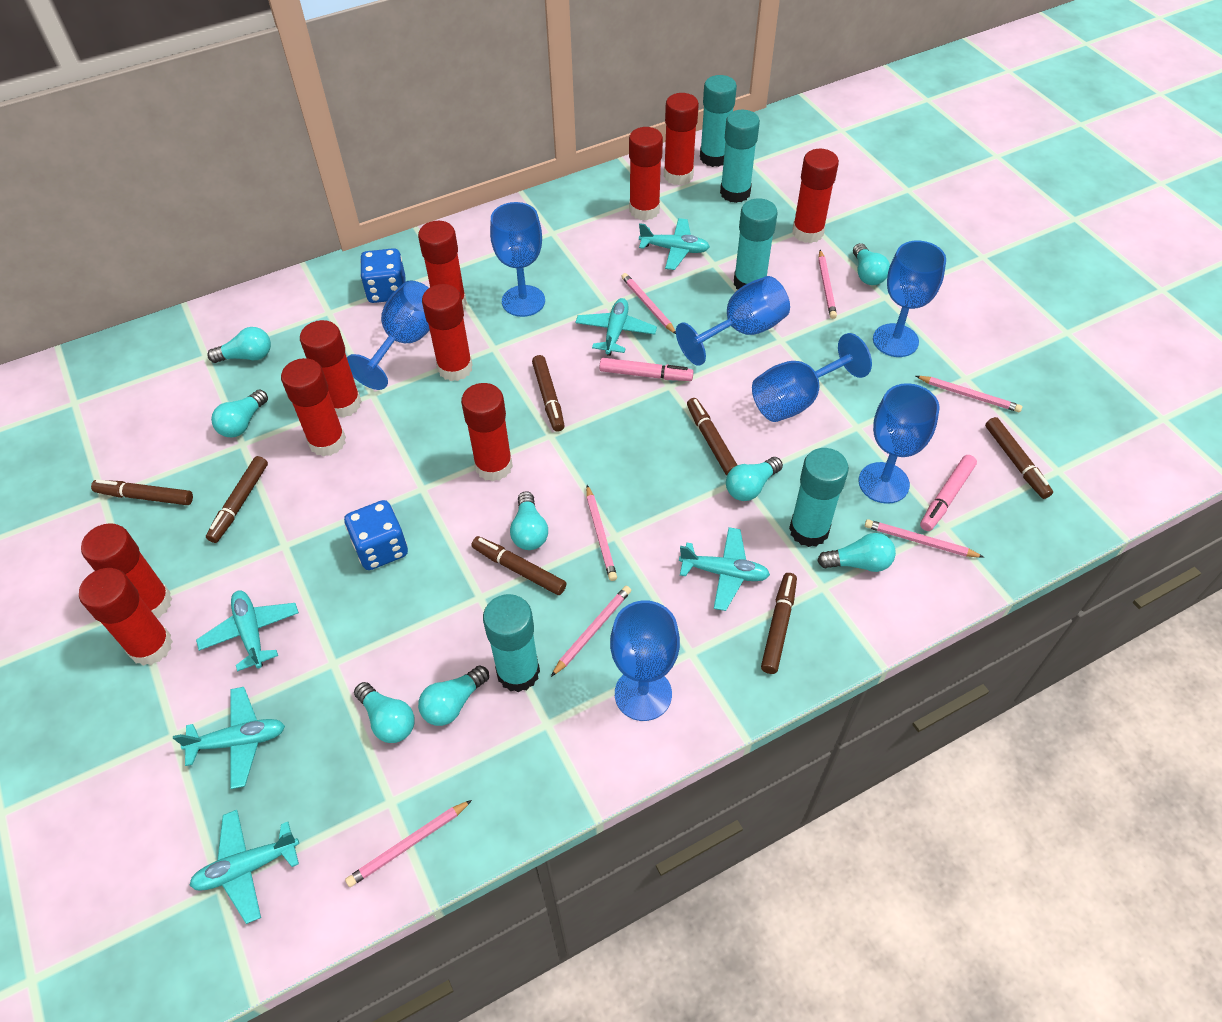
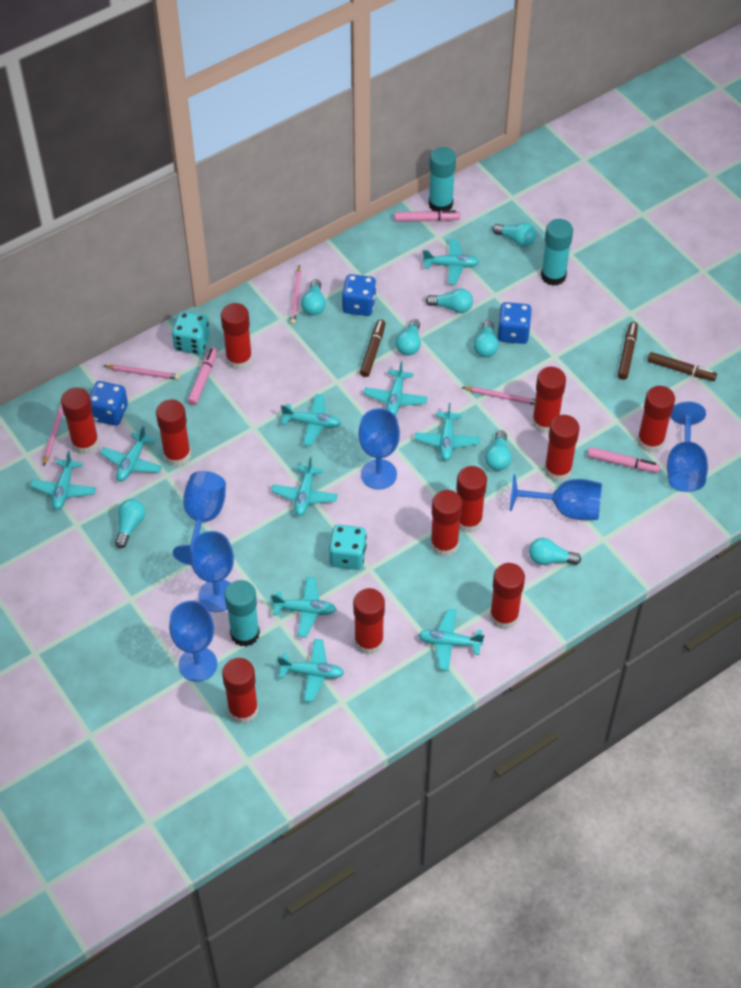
blue dice: [344,500,408,570] [360,248,406,303] = 2 -> [90,381,128,426] [342,274,376,316] [498,302,532,344] = 3
blue goblet: [347,281,430,390] [490,202,545,317] [610,600,680,721] [676,276,790,366] [752,333,872,422] [859,383,939,504] [873,241,946,357] = 7 -> [169,601,217,682] [173,471,226,565] [190,531,234,612] [359,408,400,489] [510,474,602,520] [667,401,708,492] = 6
brown marker: [91,479,193,505] [206,456,268,543] [471,536,567,595] [532,355,565,432] [687,398,737,475] [761,573,797,674] [985,417,1053,499] = 7 -> [360,319,386,377] [618,322,638,380] [647,352,717,381] = 3
pink marker: [599,358,694,381] [920,455,977,531] = 2 -> [187,347,217,405] [394,210,460,222] [587,447,660,473] = 3
pink pencil: [345,800,472,887] [551,586,631,677] [586,485,617,581] [621,273,676,334] [818,250,837,319] [865,519,984,558] [916,376,1022,412] = 7 -> [43,403,63,466] [104,365,180,380] [290,265,301,324] [462,387,535,405] = 4
red glue stick: [79,568,173,666] [81,523,172,618] [281,358,346,457] [300,320,362,418] [418,221,467,310] [422,284,473,381] [461,383,513,482] [629,127,663,220] [664,93,699,185] [792,149,839,243] = 10 -> [61,387,99,455] [156,399,191,467] [221,303,252,370] [222,658,258,724] [353,588,385,655] [431,490,462,557] [456,466,487,533] [490,563,525,629] [532,367,566,434] [544,415,579,482] [637,386,675,453] = 11
turquoise dice: none = 0 -> [172,311,210,355] [329,525,367,570] = 2
turquoise glue stick: [483,594,540,692] [700,75,737,167] [720,110,760,203] [734,198,778,289] [789,448,849,547] = 5 -> [225,580,260,647] [428,147,456,212] [541,219,573,286] = 3
turquoise plane: [173,687,285,789] [189,810,299,924] [196,590,299,671] [575,298,657,356] [639,218,710,270] [679,527,770,611] = 6 -> [30,451,96,510] [100,426,162,482] [271,457,338,516] [271,577,337,638] [277,639,344,702] [281,394,341,446] [364,361,428,415] [415,403,480,461] [418,609,484,671] [422,239,479,285] = 10

